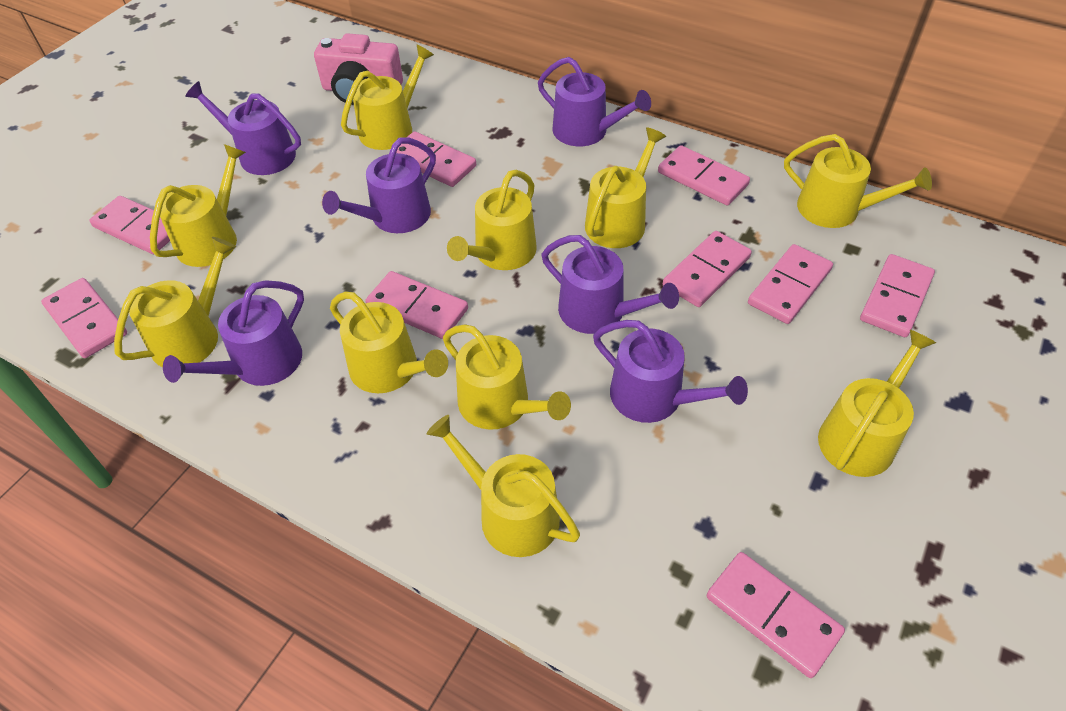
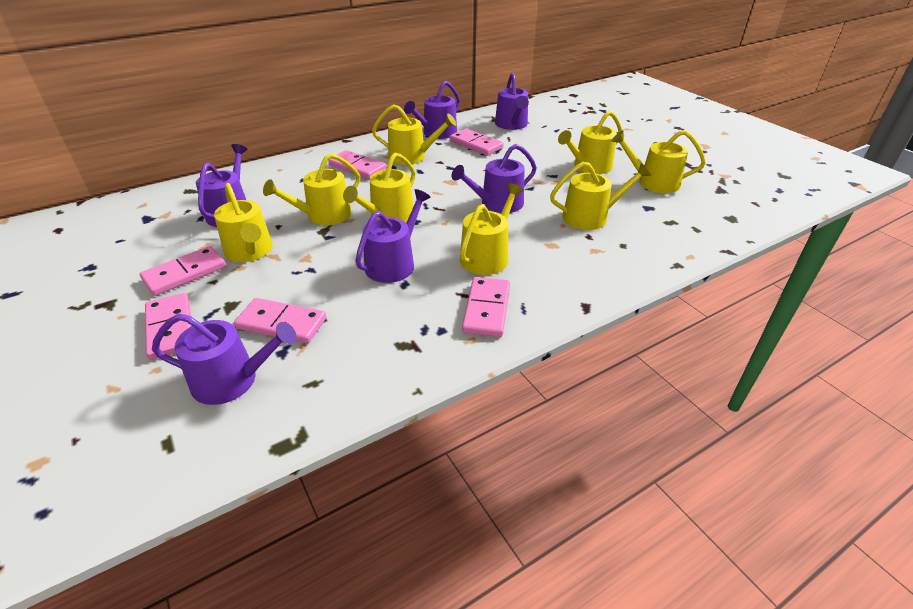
pink camera: [314,33,403,105] = 1 -> none = 0
pink domino: [41,278,127,358] [89,196,170,254] [365,271,468,339] [396,131,476,187] [658,145,750,206] [663,231,752,307] [707,552,845,678] [748,244,833,324] [860,254,935,337] = 9 -> [140,246,226,296] [145,293,192,360] [234,298,326,344] [328,150,387,179] [450,129,504,156] [462,277,510,337] = 6
yellow watering can: [114,237,236,367] [150,144,246,267] [330,292,448,393] [341,45,434,150] [427,415,580,557] [443,325,571,430] [447,170,537,270] [585,128,666,248] [784,134,932,228] [818,330,936,477] = 10 -> [214,183,273,262] [263,153,360,225] [343,153,416,223] [372,104,456,165] [460,183,524,275] [550,162,651,230] [558,111,622,174] [612,130,706,193] = 8

